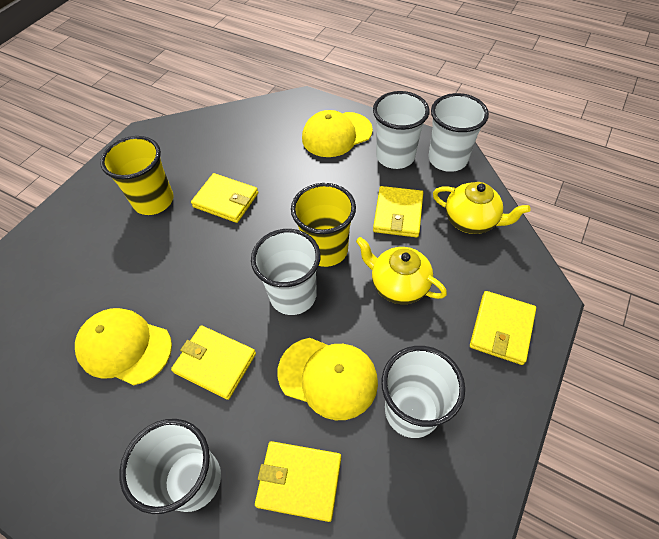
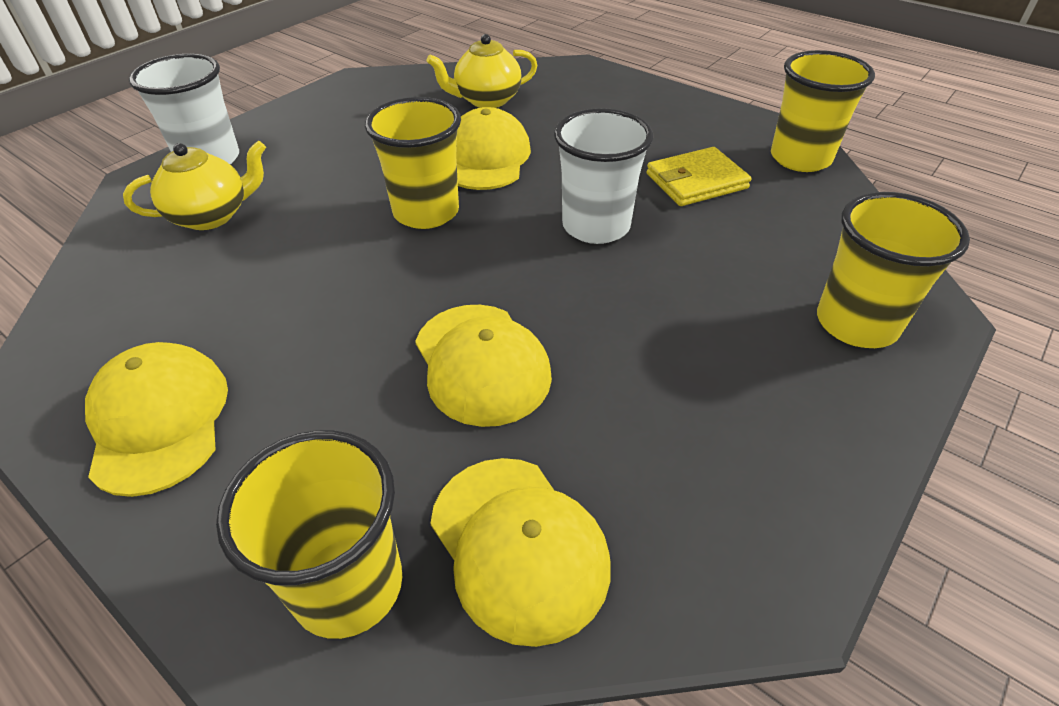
white cup: [119,419,221,514] [251,229,321,315] [373,91,429,169] [381,346,465,438] [428,93,489,172] = 5 -> [129,53,239,165] [554,108,653,244] = 2
yellow cap: [75,308,172,385] [277,338,378,420] [302,110,373,157] = 3 -> [85,342,228,497] [415,305,552,427] [430,458,611,647] [456,107,531,190] = 4
yellow cup: [100,136,174,215] [291,183,356,267] = 2 -> [216,430,402,639] [365,97,461,229] [771,50,875,172] [817,192,970,348] = 4
yellow wallet: [171,325,256,400] [191,173,258,223] [255,441,341,522] [373,186,423,238] [470,291,536,365] = 5 -> [646,147,751,206] = 1

